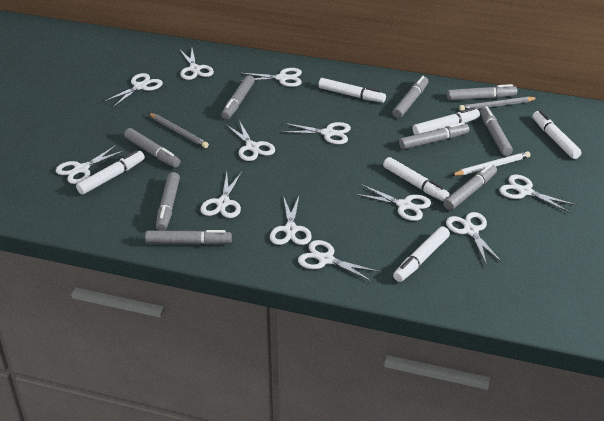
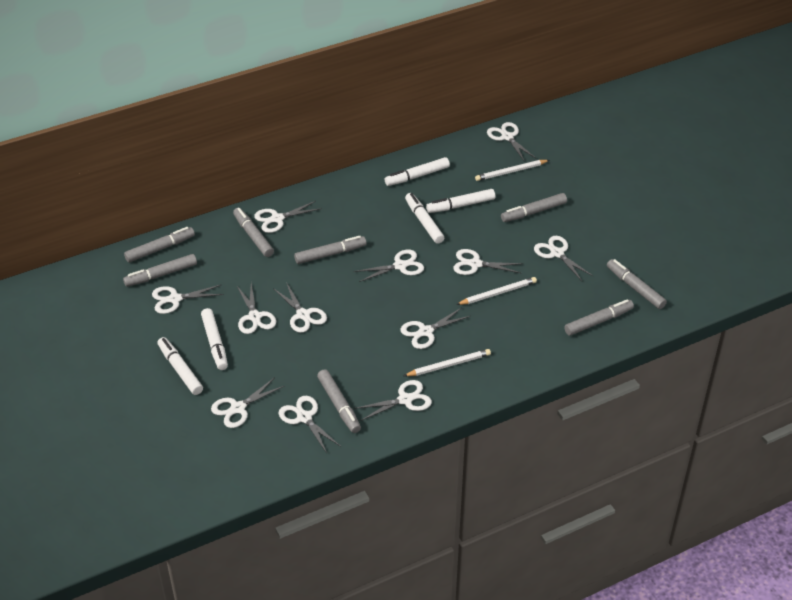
grey marker: [124,128,180,168] [145,230,232,245] [156,172,180,231] [221,75,255,120] [392,76,428,118] [399,122,469,150] [443,164,497,210] [447,84,517,101] [480,106,513,156] = 9 -> [123,254,197,287] [124,227,195,263] [233,208,274,257] [294,236,366,264] [317,369,361,433] [501,193,567,222] [564,299,634,336] [607,259,667,309] = 8
grey pencil: [149,113,209,148] [459,97,537,111] = 2 -> none = 0
white marker: [76,150,145,195] [318,78,386,103] [383,157,450,201] [393,226,450,282] [413,108,480,135] [532,110,581,159] = 6 -> [158,337,203,395] [201,308,228,370] [385,157,450,186] [405,193,444,244] [426,189,495,213] = 5
white pencil: [451,151,531,176] = 1 -> [404,349,491,376] [456,277,537,305] [475,160,549,181] = 3

